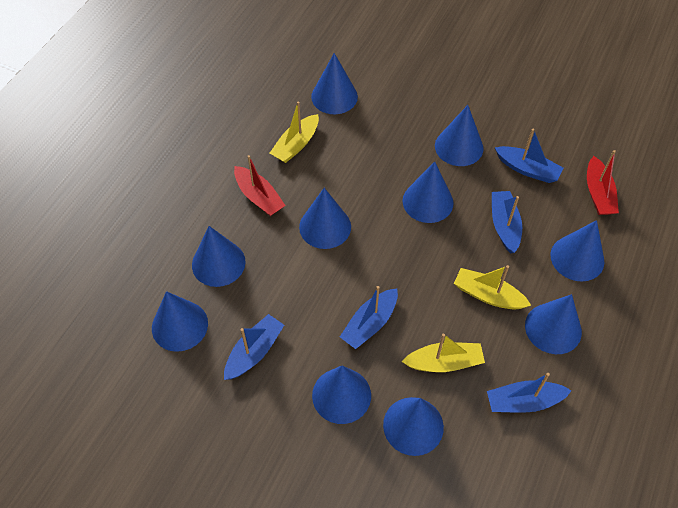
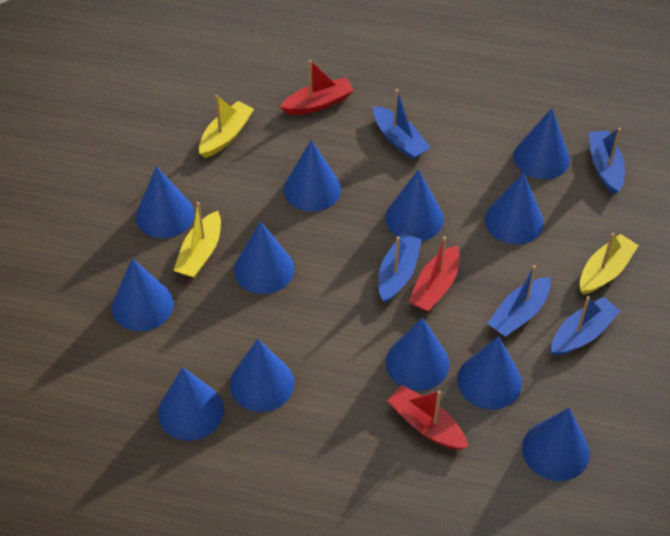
blue cone: [152,291,208,352] [192,226,245,287] [299,188,351,249] [311,53,358,114] [312,366,371,424] [383,397,444,456] [402,162,454,223] [435,105,483,166] [525,294,582,354] [550,220,604,282] = 10 -> [112,258,174,331] [136,166,195,238] [158,367,224,441] [230,339,294,412] [234,221,294,294] [284,140,341,212] [385,169,444,241] [386,317,450,391] [457,336,522,410] [485,172,544,244] [513,108,570,180] [522,408,590,481] = 12
red boat: [234,155,286,216] [587,150,619,215] = 2 -> [280,60,354,115] [387,385,468,450] [408,236,460,312] = 3

